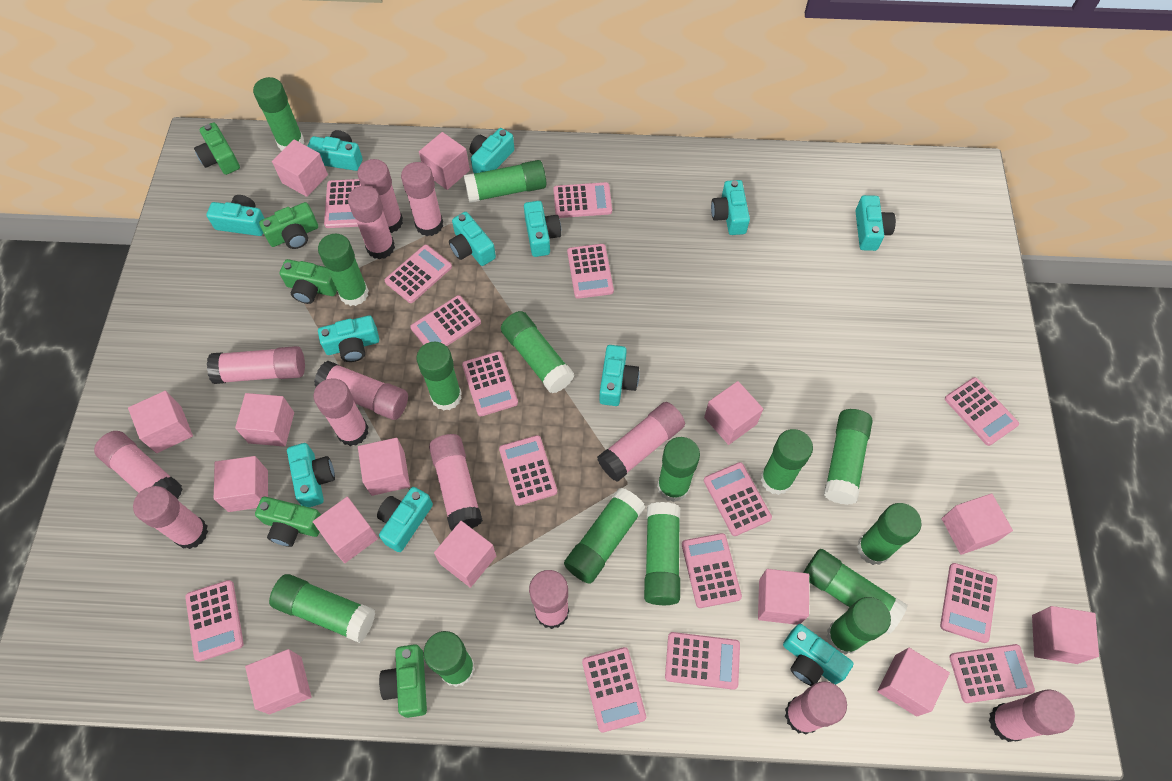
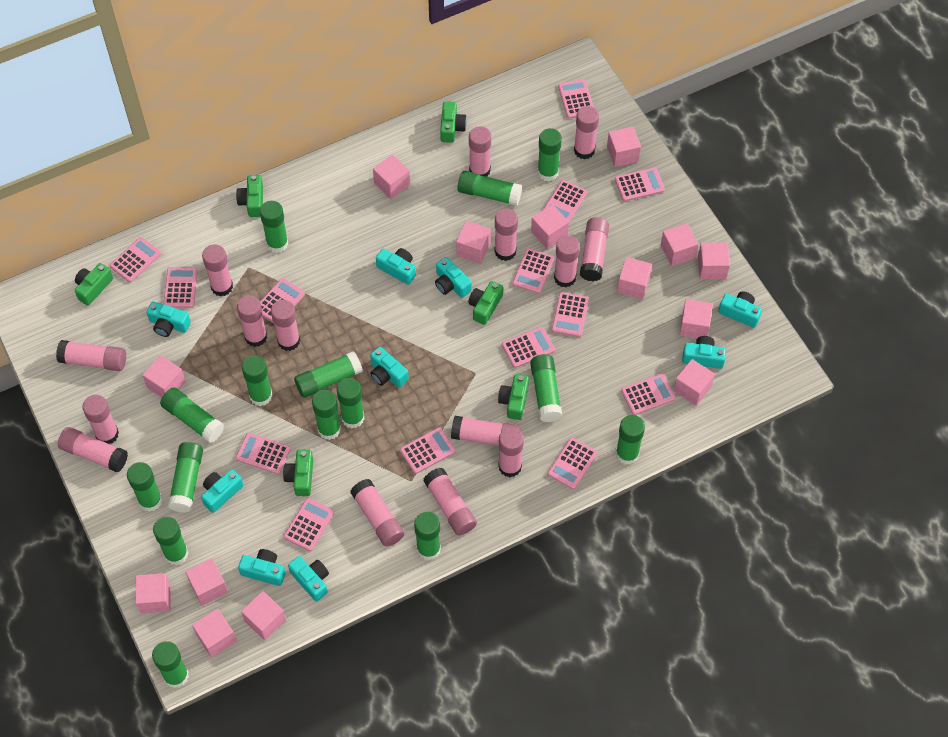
green camera: [194,122,240,175] [255,497,321,547] [259,202,318,249] [280,259,337,304] [379,644,427,718] = 5 -> [75,263,113,306] [236,175,263,217] [283,450,313,496] [440,101,467,143] [468,281,503,325] [498,374,529,420] = 6
pink calculator: [185,580,244,662] [324,179,361,228] [385,245,452,303] [410,295,481,346] [462,351,518,416] [499,435,557,506] [553,182,612,218] [567,244,614,299] [582,647,646,733] [665,632,740,690] [682,533,742,608] [704,462,772,536] [940,563,997,643] [945,377,1019,446] [949,644,1035,703] = 15 -> [110,237,161,282] [163,267,198,308] [235,433,291,474] [260,278,305,324] [284,498,334,551] [400,427,456,474] [502,327,555,368] [512,248,554,294] [543,180,587,222] [548,438,597,489] [552,292,589,337] [558,79,594,118] [615,167,665,201] [621,374,676,415] = 14
pink glue stick: [94,431,183,499] [133,486,208,549] [207,346,305,384] [313,378,369,446] [314,361,408,420] [348,185,395,260] [357,159,403,233] [401,162,443,236] [429,434,483,531] [529,570,569,629] [597,402,685,482] [785,681,847,735] [989,689,1075,742] = 13 -> [56,340,126,371] [58,427,128,472] [82,395,119,444] [202,244,233,297] [237,295,267,347] [271,300,300,351] [350,479,404,547] [423,468,477,535] [451,416,520,446] [469,126,491,177] [494,209,518,261] [498,427,524,477] [554,235,580,288] [574,106,599,159] [580,217,609,281] = 15
turquoise camera: [206,195,265,236] [287,443,335,507] [307,130,362,171] [318,315,379,362] [377,487,433,552] [449,212,496,266] [470,128,514,174] [524,201,561,257] [599,345,640,406] [711,180,750,235] [783,624,854,686] [855,195,896,251] = 12 -> [146,301,191,337] [201,469,243,513] [238,549,285,586] [288,556,329,602] [370,347,409,388] [376,248,416,285] [435,257,472,298] [682,336,726,369] [718,291,762,328] = 9

